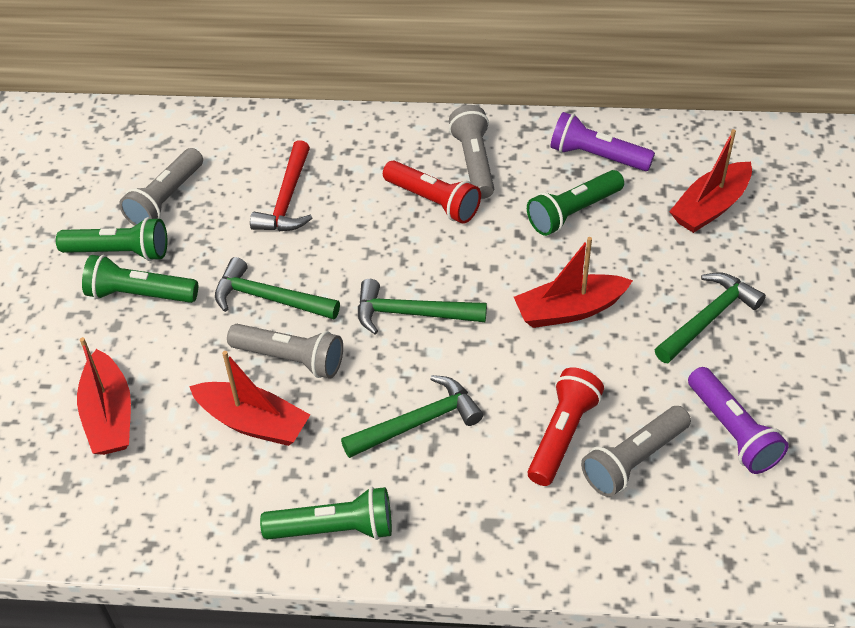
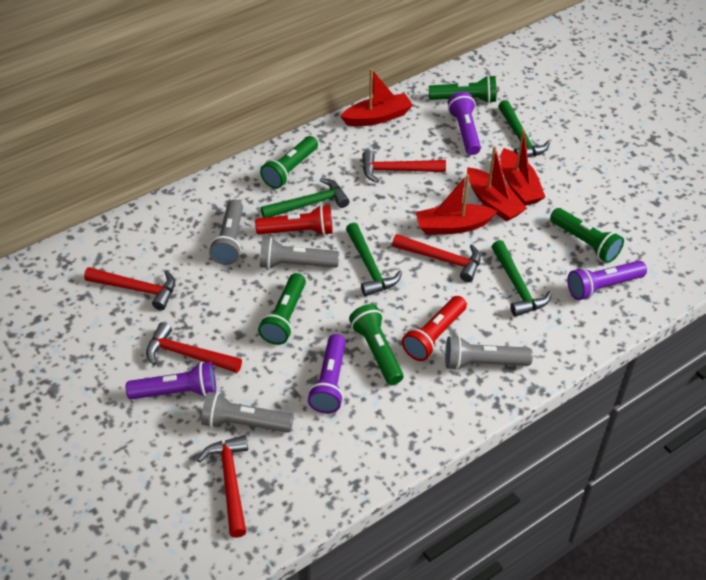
green flashlight: [56,217,167,261] [82,255,198,303] [260,487,392,540] [527,170,624,236] = 4 -> [258,273,306,345] [260,136,318,189] [349,304,404,385] [429,75,496,103] [550,208,624,263] = 5
purple flashlight: [550,112,655,171] [688,367,789,474] = 2 -> [126,362,216,399] [308,334,346,413] [448,92,481,155] [567,261,647,300] = 4
red hammer: [250,140,312,231] = 1 -> [84,267,175,310] [146,322,242,373] [197,435,248,538] [362,150,446,183] [392,234,481,282] = 5

